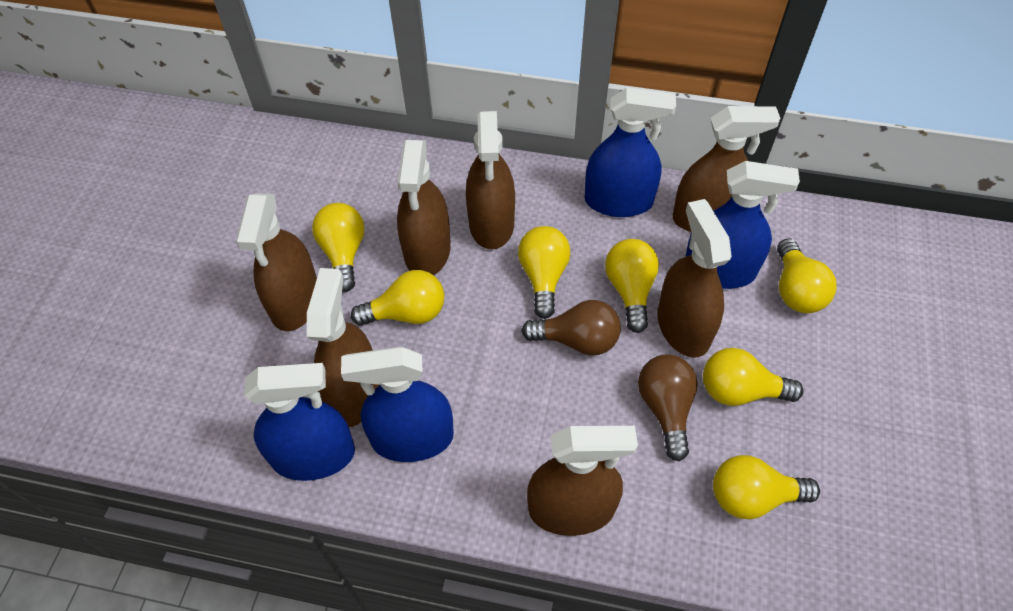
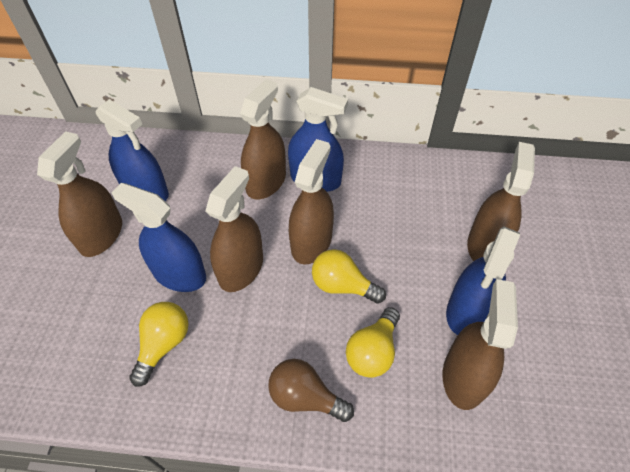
brown light bulb: [521,300,621,356] [638,354,698,461] = 2 -> [268,359,354,422] = 1
brown spray bottle: [236,193,317,331] [307,268,380,427] [397,140,451,275] [466,111,515,249] [527,426,638,536] [657,199,732,358] [673,106,780,232] = 7 -> [37,131,122,257] [205,166,263,292] [240,79,286,199] [289,139,334,264] [443,279,518,410] [467,142,535,261] = 6
yellow light bulb: [312,203,364,292] [351,270,444,326] [518,226,571,319] [605,239,659,333] [703,348,803,406] [713,455,820,519] [777,238,837,313] = 7 -> [129,302,189,387] [312,249,386,304] [346,307,400,378] = 3

